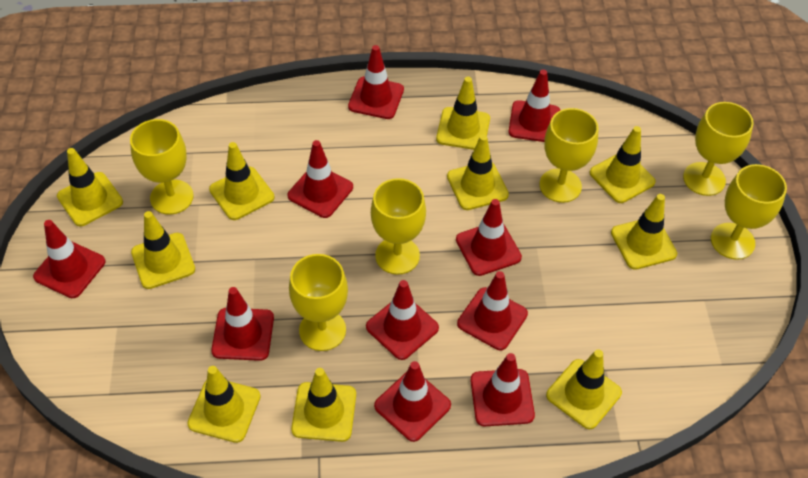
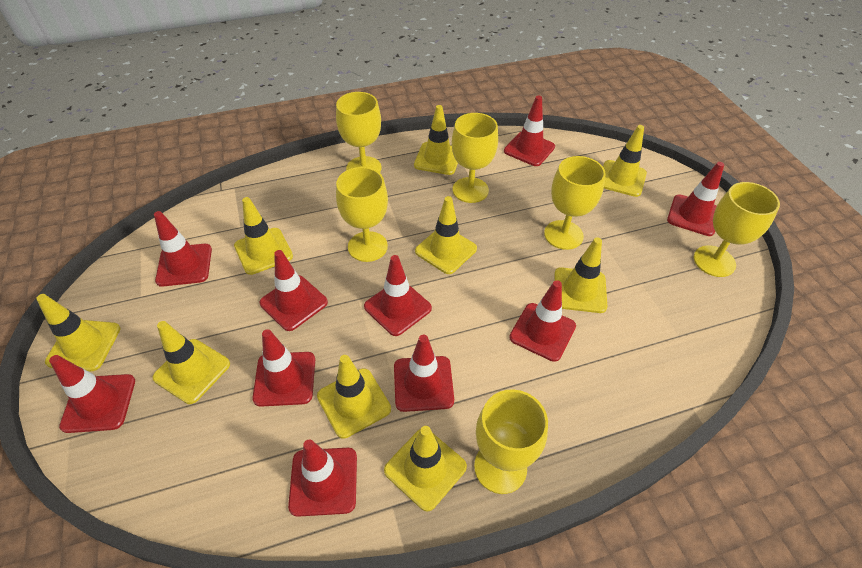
yellow traffic cone: [57,148,123,226] [131,211,195,289] [187,366,261,443] [209,142,274,220] [291,368,356,442] [436,77,490,150] [447,135,509,210] [546,349,622,429] [590,126,656,203] [611,194,677,270] = 10 -> [36,294,120,371] [152,321,230,404] [234,197,293,275] [317,355,391,439] [384,426,467,512] [414,105,458,175] [415,196,477,274] [554,237,607,313] [603,125,647,197] = 9

